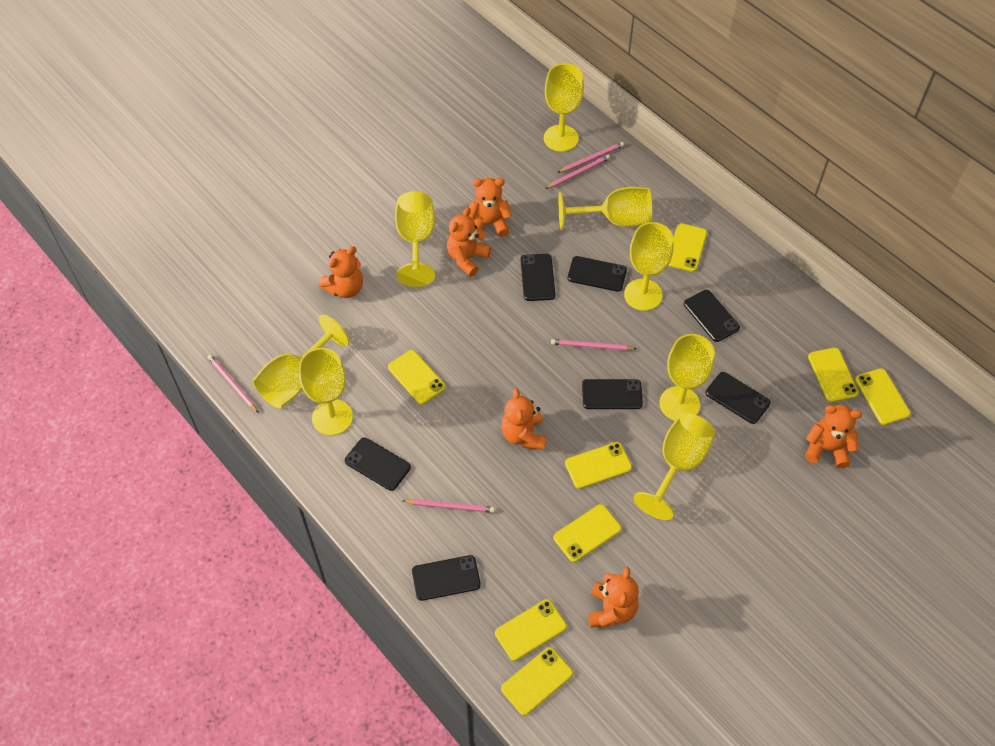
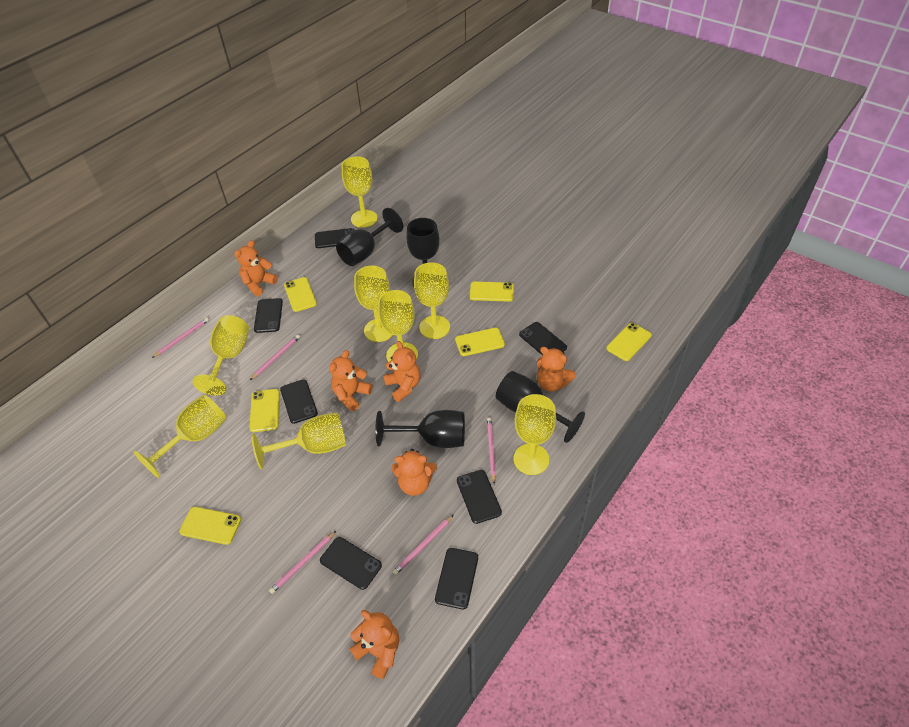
black goblet: none = 0 -> [336,208,403,266] [375,410,465,448] [406,218,440,287] [496,371,585,443] = 4
yellow phone: [388,350,446,405] [495,599,567,661] [501,647,573,716] [554,504,622,562] [565,442,632,489] [668,223,707,272] [808,348,859,402] [855,368,911,425] = 8 -> [179,507,241,545] [250,389,280,432] [284,277,317,312] [455,328,505,356] [470,282,514,302] [606,323,652,361] = 6

